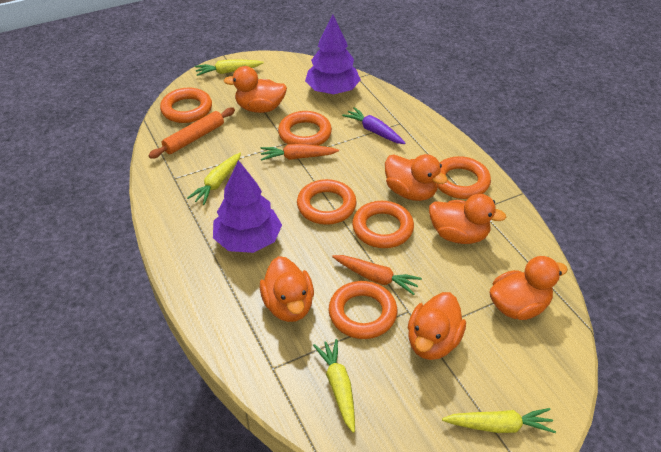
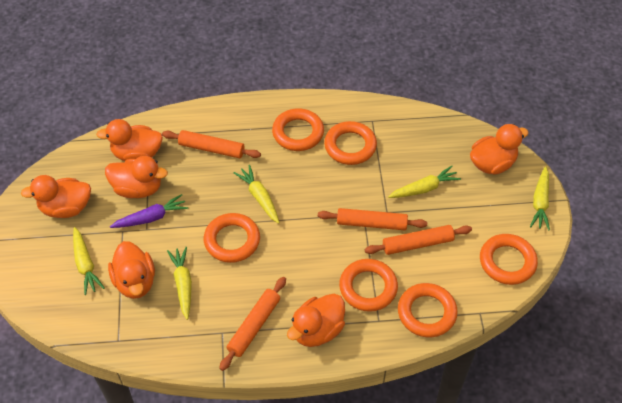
orange carrot: [261,144,339,161] [332,255,422,295] = 2 -> none = 0
orange rolling pin: [148,108,235,159] = 1 -> [162,130,261,158] [219,277,286,371] [318,208,427,230] [364,225,472,255] = 4
purple tree: [213,160,282,253] [305,15,361,94] = 2 -> none = 0
yellow carrot: [187,153,241,205] [195,59,264,76] [313,339,355,433] [442,408,556,433] = 4 -> [73,227,105,295] [167,247,192,320] [234,165,280,224] [388,166,461,198] [530,166,550,230] = 5

